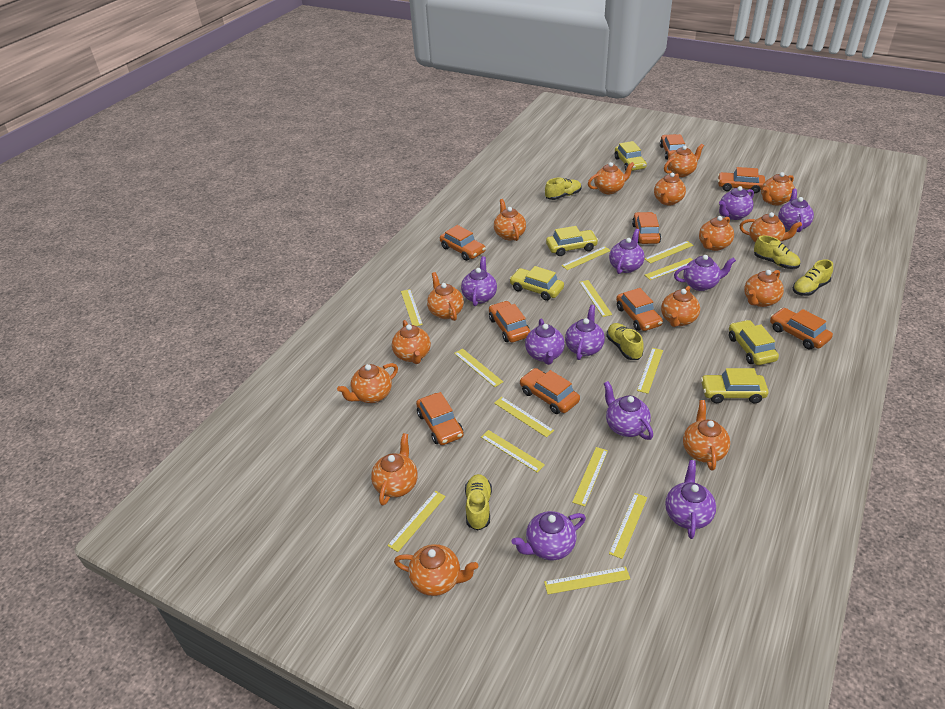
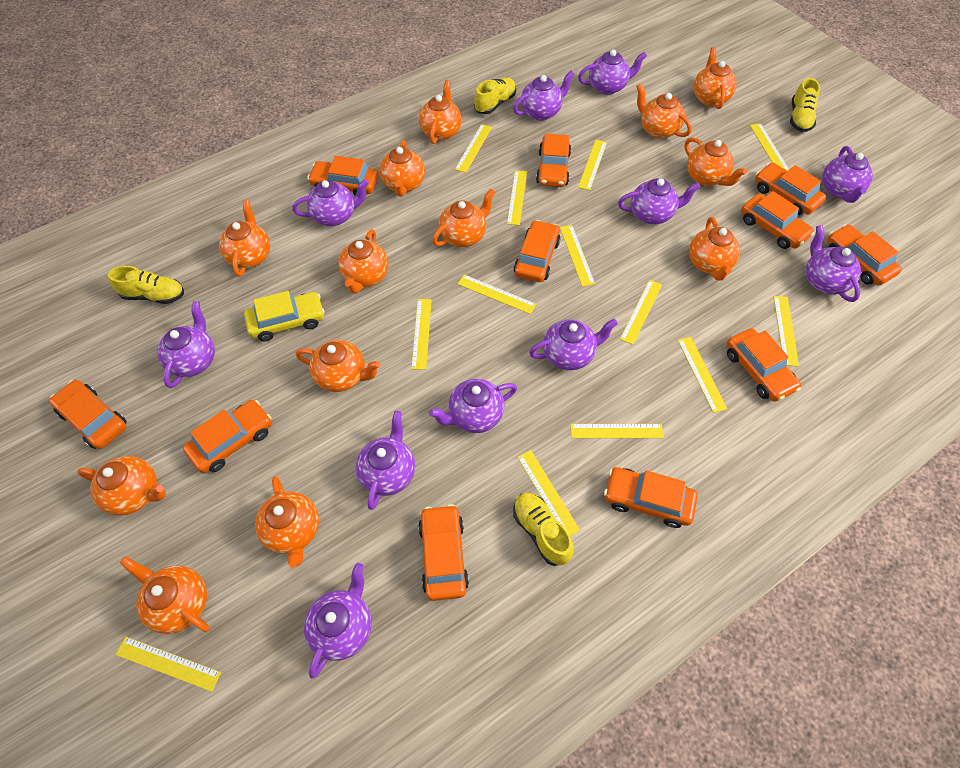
orange car: [416,392,464,445] [440,225,486,261] [489,301,530,342] [520,368,580,414] [616,288,663,331] [632,212,661,244] [660,134,685,160] [718,167,765,193] [770,308,833,349] = 9 -> [49,380,127,449] [183,400,272,473] [307,156,378,196] [418,504,469,601] [514,220,560,282] [536,134,571,187] [604,467,697,528] [726,328,801,402] [741,191,815,249] [755,163,826,215] [827,224,902,285] = 11
orange teapot: [337,363,398,403] [371,433,418,505] [392,320,431,364] [394,544,478,596] [427,272,464,321] [494,199,526,241] [588,162,635,194] [654,173,686,205] [661,286,700,327] [664,144,704,177] [683,400,730,471] [699,216,734,251] [740,212,802,242] [744,270,784,307] [761,172,795,206] = 15 -> [77,456,166,516] [120,557,209,634] [219,200,270,277] [255,476,319,568] [296,340,380,392] [338,230,389,294] [380,140,425,197] [419,80,462,144] [432,189,495,247] [636,83,692,139] [684,137,747,186] [689,217,740,281] [693,47,737,109] = 13
purple teapot: [461,256,497,306] [512,511,586,560] [525,318,565,365] [565,305,605,360] [604,381,653,440] [609,229,645,274] [665,460,716,539] [674,255,736,291] [719,186,754,220] [778,188,814,232] = 10 -> [157,301,215,388] [292,179,369,226] [304,563,372,678] [356,411,415,510] [429,379,517,433] [513,71,574,121] [529,319,618,370] [578,49,647,95] [618,178,700,224] [806,225,861,302] [822,146,873,203] = 11
yellow car: [509,266,564,301] [546,226,598,256] [615,141,647,171] [701,368,769,403] [729,320,779,365] = 5 -> [244,291,325,341] = 1
yellow shoe: [465,474,492,530] [545,178,582,200] [606,323,644,360] [754,235,800,269] [793,259,833,296] = 5 -> [108,266,184,304] [474,78,516,114] [513,493,574,566] [790,78,820,132] = 4

